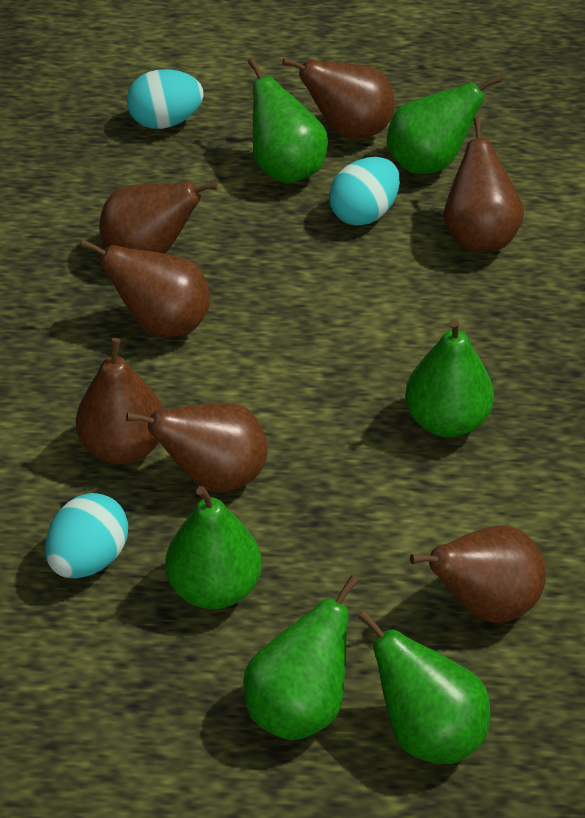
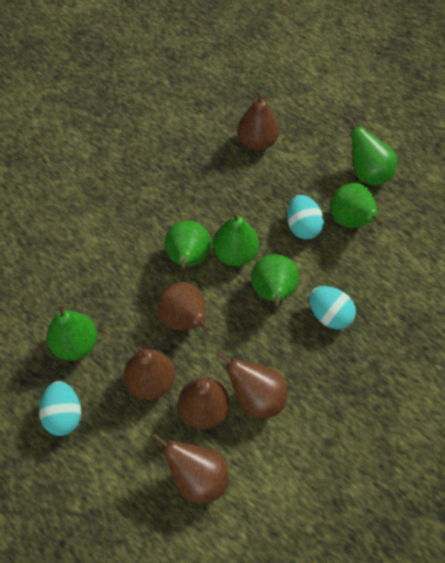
brown pear: [76,338,163,464] [81,240,210,337] [99,182,218,254] [126,403,268,492] [283,58,395,139] [410,525,546,623] [444,117,524,252] = 7 -> [124,346,175,400] [152,433,229,503] [158,282,209,331] [178,377,230,429] [217,352,288,418] [237,90,279,151] = 6

